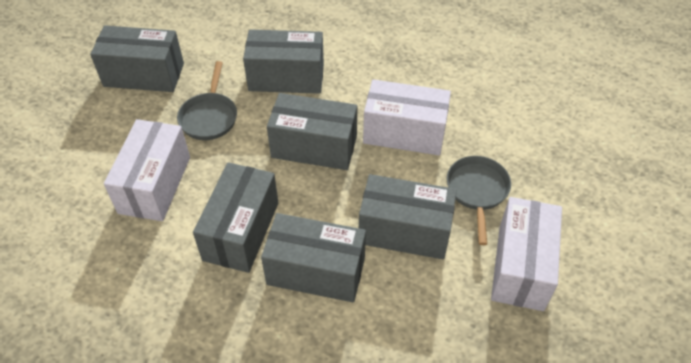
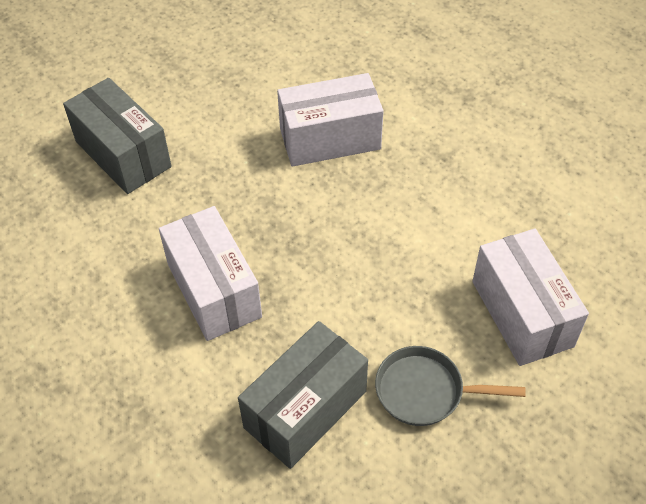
grey box: [90,25,184,92] [193,162,278,273] [243,30,324,94] [261,213,366,302] [267,93,357,170] [359,174,457,259] = 6 -> [63,78,172,194] [238,321,368,469] = 2
grey pan: [177,61,237,140] [447,156,511,245] = 2 -> [375,346,526,426] = 1

